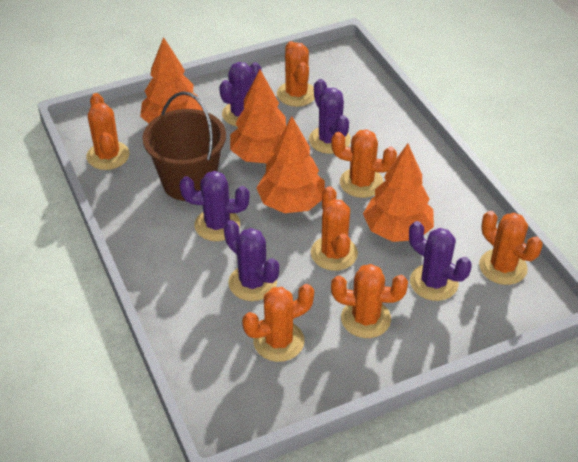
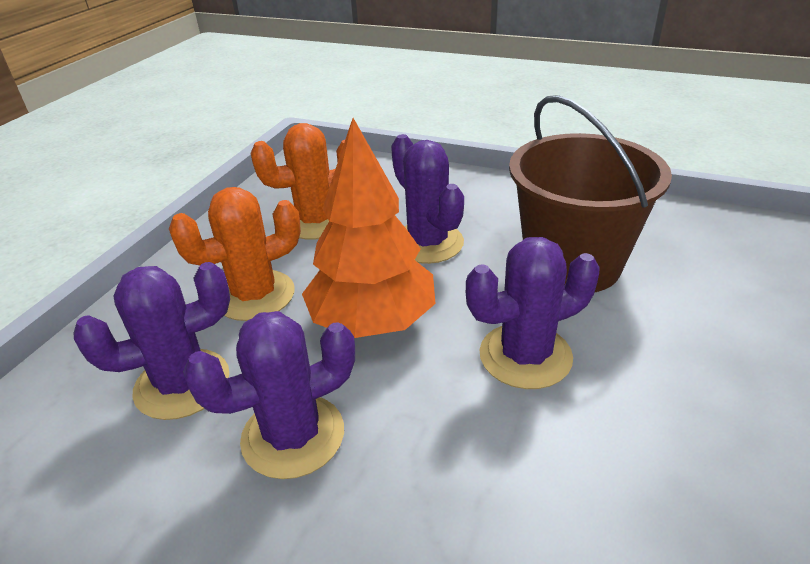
orange cactus: [86,93,129,170] [242,284,314,362] [277,41,315,107] [311,186,358,271] [331,129,397,198] [331,264,408,338] [479,211,543,285] = 7 -> [169,187,301,321] [251,123,345,240] = 2
orange tree: [140,37,203,124] [230,70,286,163] [257,116,325,213] [363,144,434,242] = 4 -> [302,118,436,338] = 1
purple cactus: [179,171,250,241] [219,62,262,127] [224,220,279,301] [309,79,351,154] [409,221,472,301] = 5 -> [74,262,230,420] [183,311,355,479] [391,134,464,264] [466,237,599,389] = 4

